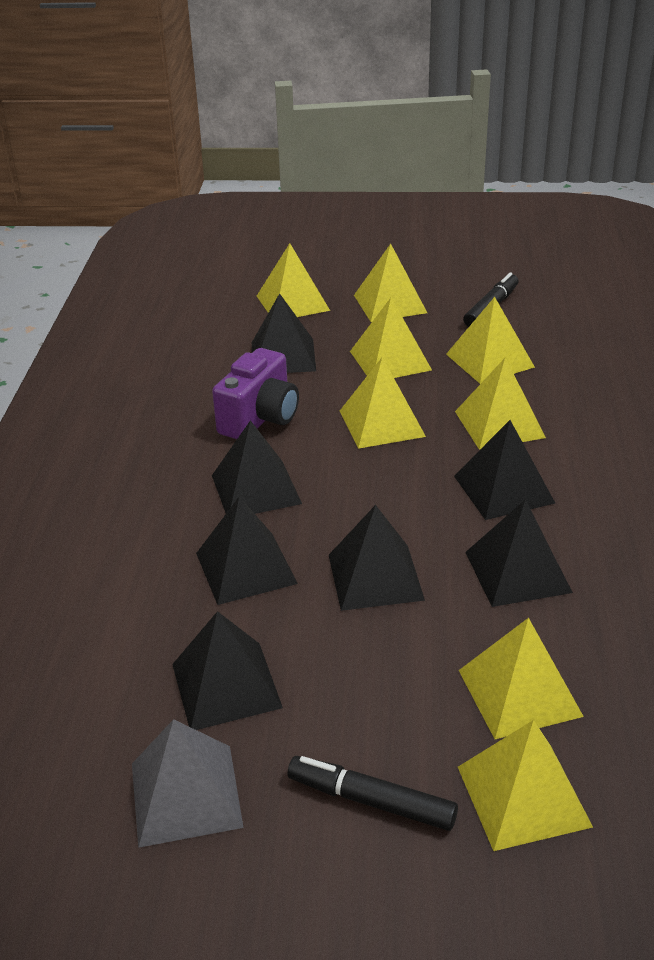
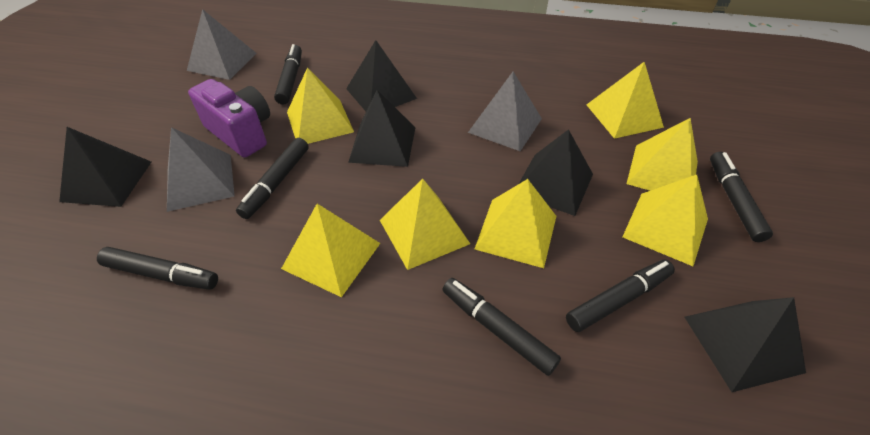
black marker: [288,756,458,831] [463,272,519,327] = 2 -> [97,247,218,290] [236,138,309,219] [274,44,302,105] [442,278,561,376] [566,260,675,332] [710,152,773,242] = 6
black pyramid: [172,611,283,730] [196,497,298,605] [212,420,302,514] [252,293,316,373] [329,505,425,611] [454,420,555,520] [465,499,573,607] = 7 -> [59,127,151,207] [346,40,417,111] [348,90,415,167] [519,129,593,216] [685,297,806,392] = 5
grey pyramid: [132,719,244,848] = 1 -> [167,127,235,212] [187,9,257,80] [468,72,542,151] = 3
yellow pyramid: [257,243,330,317] [340,357,426,449] [350,298,432,378] [354,244,427,322] [446,297,535,384] [455,358,546,450] [458,720,593,851] [459,618,584,739] = 8 -> [281,204,380,297] [287,68,354,144] [380,179,470,270] [475,179,556,268] [586,62,664,139] [623,175,708,266] [627,118,698,191] = 7

